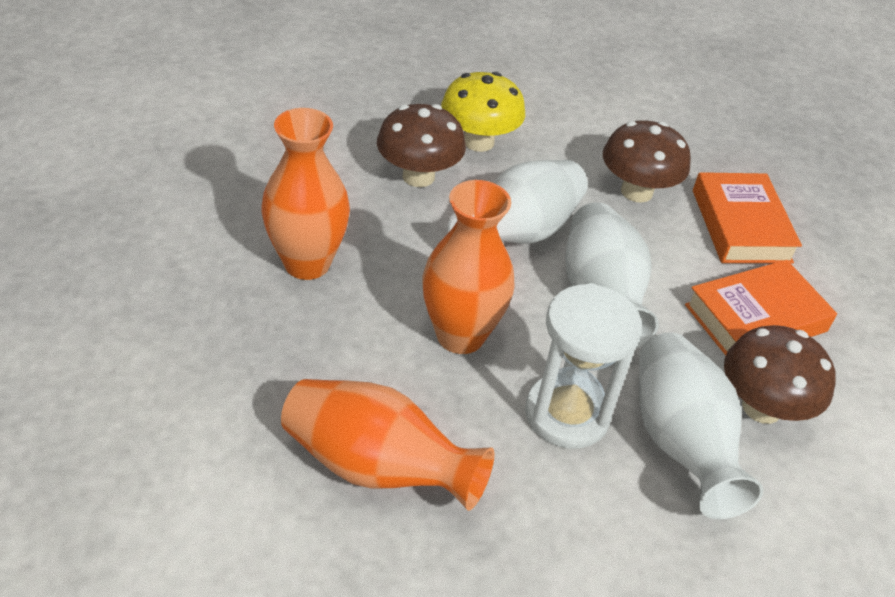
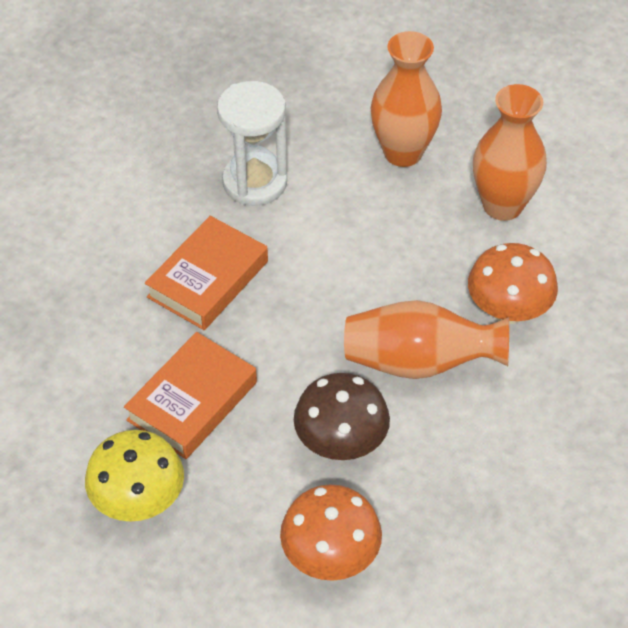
brown mushroom: [377,104,466,187] [603,120,691,203] [724,325,836,424] = 3 -> [294,373,390,460] = 1
orange mushroom: none = 0 -> [280,485,382,581] [468,243,558,324] = 2
white vase: [448,160,588,244] [565,202,659,349] [639,332,763,519] = 3 -> none = 0

